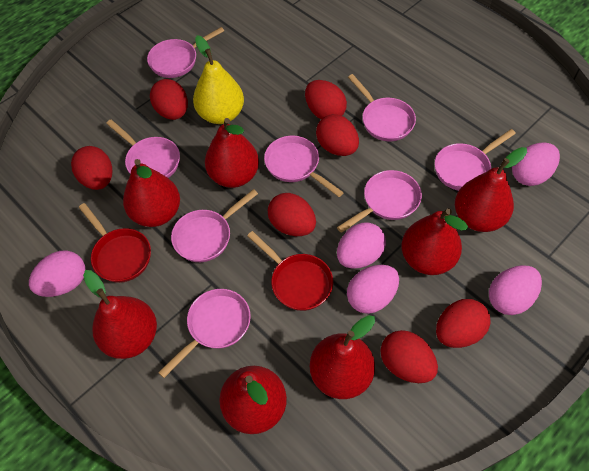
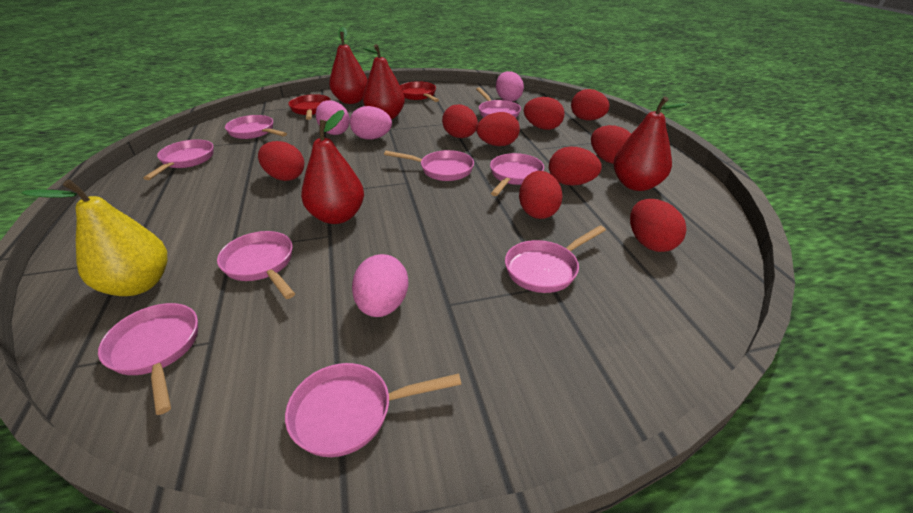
pink egg: [29,250,85,297] [337,222,386,269] [347,265,399,314] [489,265,542,315] [512,142,560,186] = 5 -> [316,100,350,135] [350,106,392,139] [352,254,409,317] [496,71,524,102] = 4
pink pan: [106,120,180,178] [147,27,224,78] [158,289,251,378] [171,189,258,262] [264,136,344,197] [337,170,422,233] [348,74,416,141] [435,129,516,191] = 8 -> [98,303,198,415] [143,139,214,180] [217,231,295,299] [225,115,287,139] [285,363,461,457] [384,150,474,181] [476,87,521,118] [490,153,544,196] [505,225,606,293] = 9
red egg: [71,146,112,190] [150,79,188,120] [268,193,316,236] [305,80,347,119] [316,114,359,156] [381,330,438,383] [436,299,491,348] = 7 -> [258,141,304,181] [442,104,478,138] [476,112,520,146] [519,171,563,219] [524,97,565,130] [549,146,602,186] [571,89,609,120] [591,125,631,164] [630,199,687,252] = 9
red pear: [83,270,157,359] [123,159,180,227] [205,118,259,188] [219,366,287,434] [310,315,375,399] [401,208,468,275] [455,147,527,232] = 7 -> [301,110,364,224] [329,27,367,104] [363,44,405,119] [613,96,687,191] = 4

